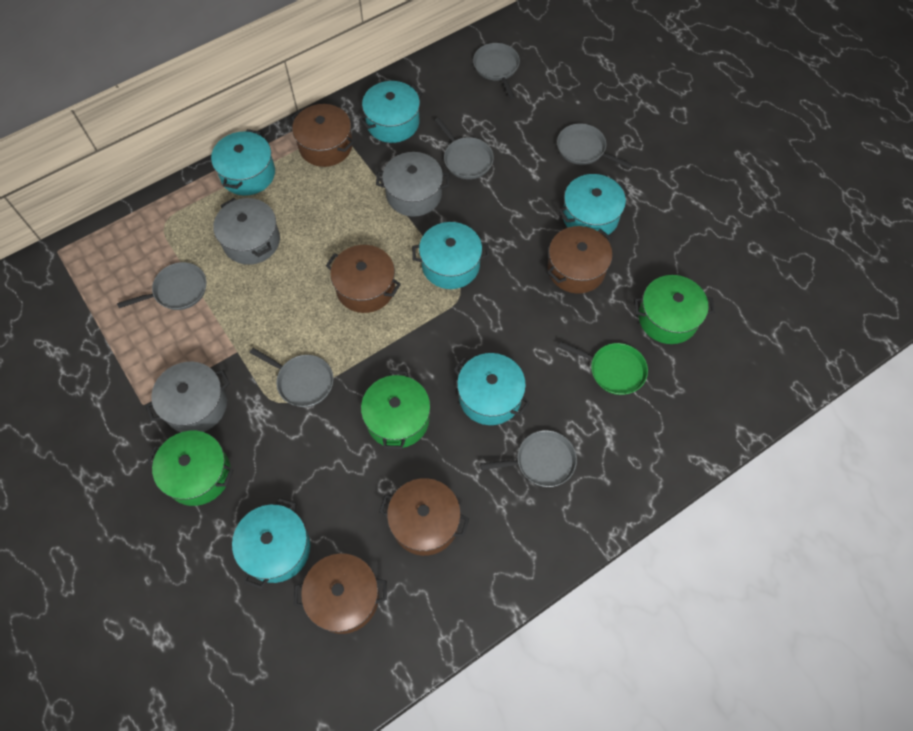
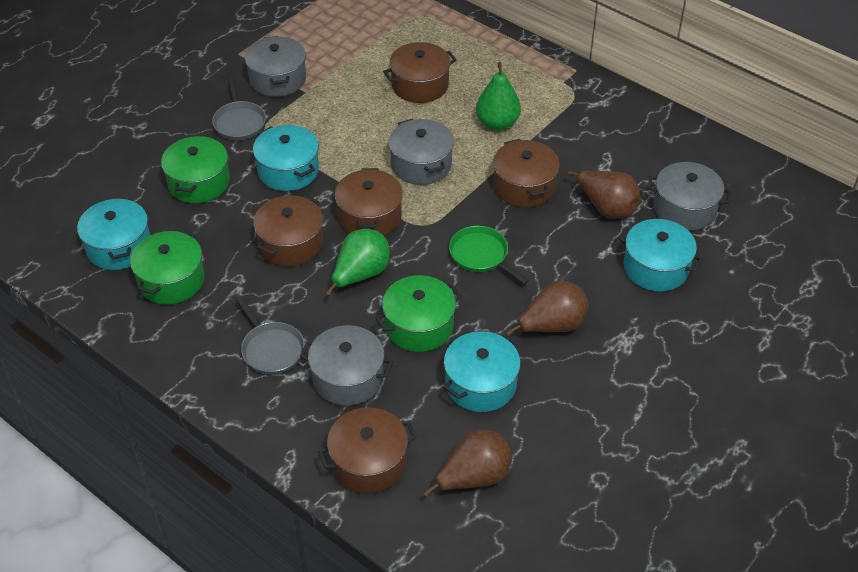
brown pear: none = 0 -> [423,429,512,497] [506,281,589,336] [568,171,641,219] = 3
green pear: none = 0 -> [326,229,390,296] [476,62,521,130] = 2
grey pan: [117,262,206,310] [250,348,333,407] [435,117,494,179] [473,43,520,99] [480,430,577,487] [557,124,633,168] = 6 -> [212,77,266,140] [236,297,305,374] = 2
grey pot: [145,362,230,432] [213,198,280,265] [376,152,450,217] = 3 -> [245,36,306,97] [300,325,393,405] [388,119,454,185] [647,162,731,231] = 4
turquoise pot: [211,129,275,196] [232,498,310,589] [359,81,423,143] [412,222,489,289] [453,353,530,425] [559,174,630,235] = 6 -> [77,197,150,270] [253,125,319,191] [444,331,521,412] [618,219,703,291] = 4

